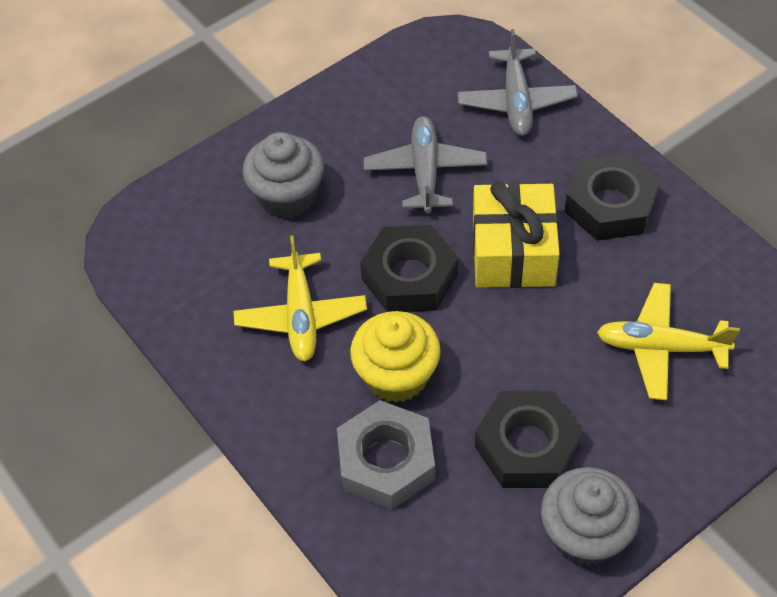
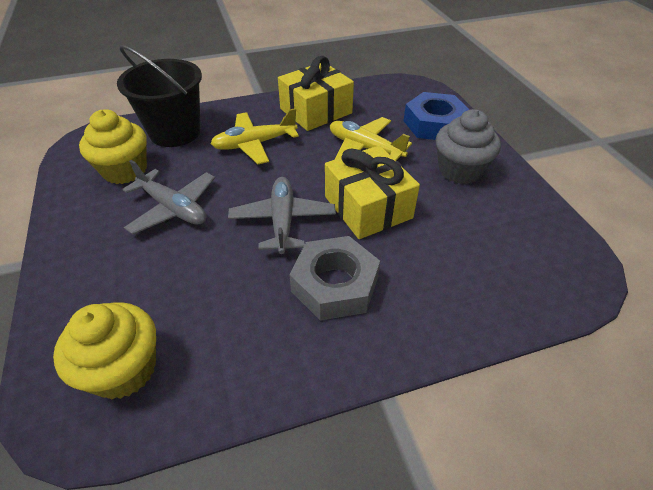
black bucket: none = 0 -> [117,45,202,147] = 1
black nut: [360,225,458,312] [475,391,583,488] [565,153,660,241] = 3 -> none = 0
blue nut: none = 0 -> [403,92,469,140] = 1
grey cupcake: [243,132,324,218] [541,467,640,566] = 2 -> [436,109,501,184] = 1
yellow cupcake: [350,311,441,403] = 1 -> [53,302,156,399] [79,109,147,184] = 2
yellow gift: [473,181,560,288] = 1 -> [278,56,354,131] [325,145,420,239] = 2

